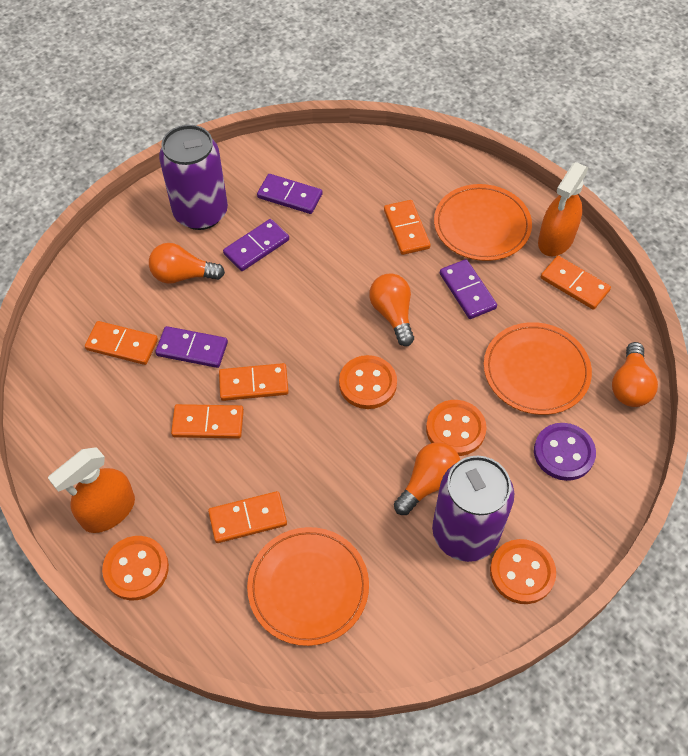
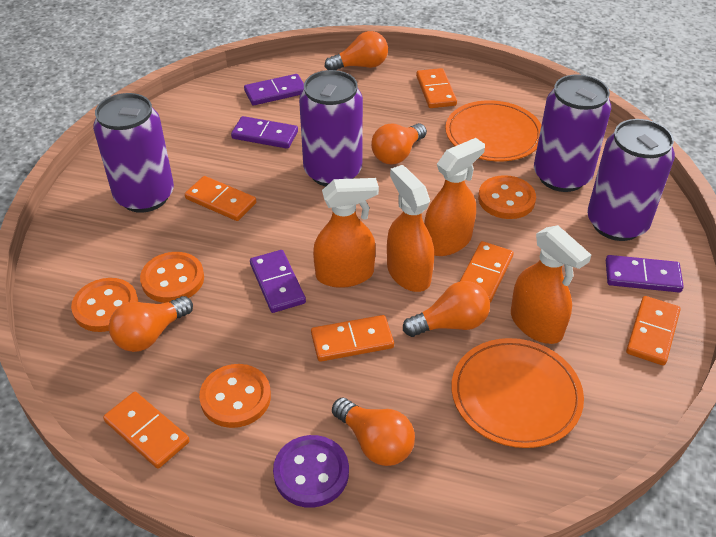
orange light bulb: [149,243,225,284] [369,273,414,346] [394,442,460,515] [612,342,658,407] = 4 -> [109,296,193,352] [325,31,388,70] [332,397,415,466] [371,123,427,164] [403,281,490,337] = 5
orange plate: [247,527,369,646] [434,184,532,261] [484,322,592,415] = 3 -> [445,100,541,161] [452,338,584,448] = 2
orange spray bottle: [48,447,135,533] [538,162,589,256] = 2 -> [313,178,379,288] [387,165,434,292] [424,138,485,256] [511,225,591,344] = 4
purple can: [159,125,228,230] [432,456,514,562] = 2 -> [93,93,174,213] [299,70,363,186] [534,74,611,192] [587,119,675,241] = 4

